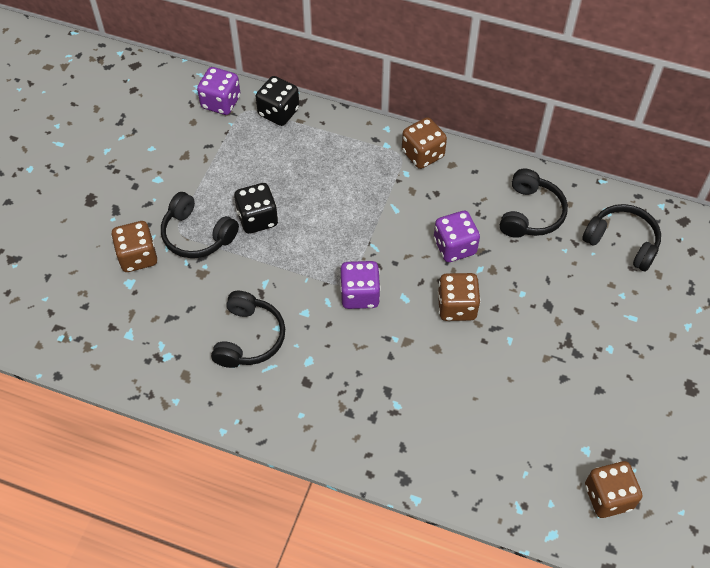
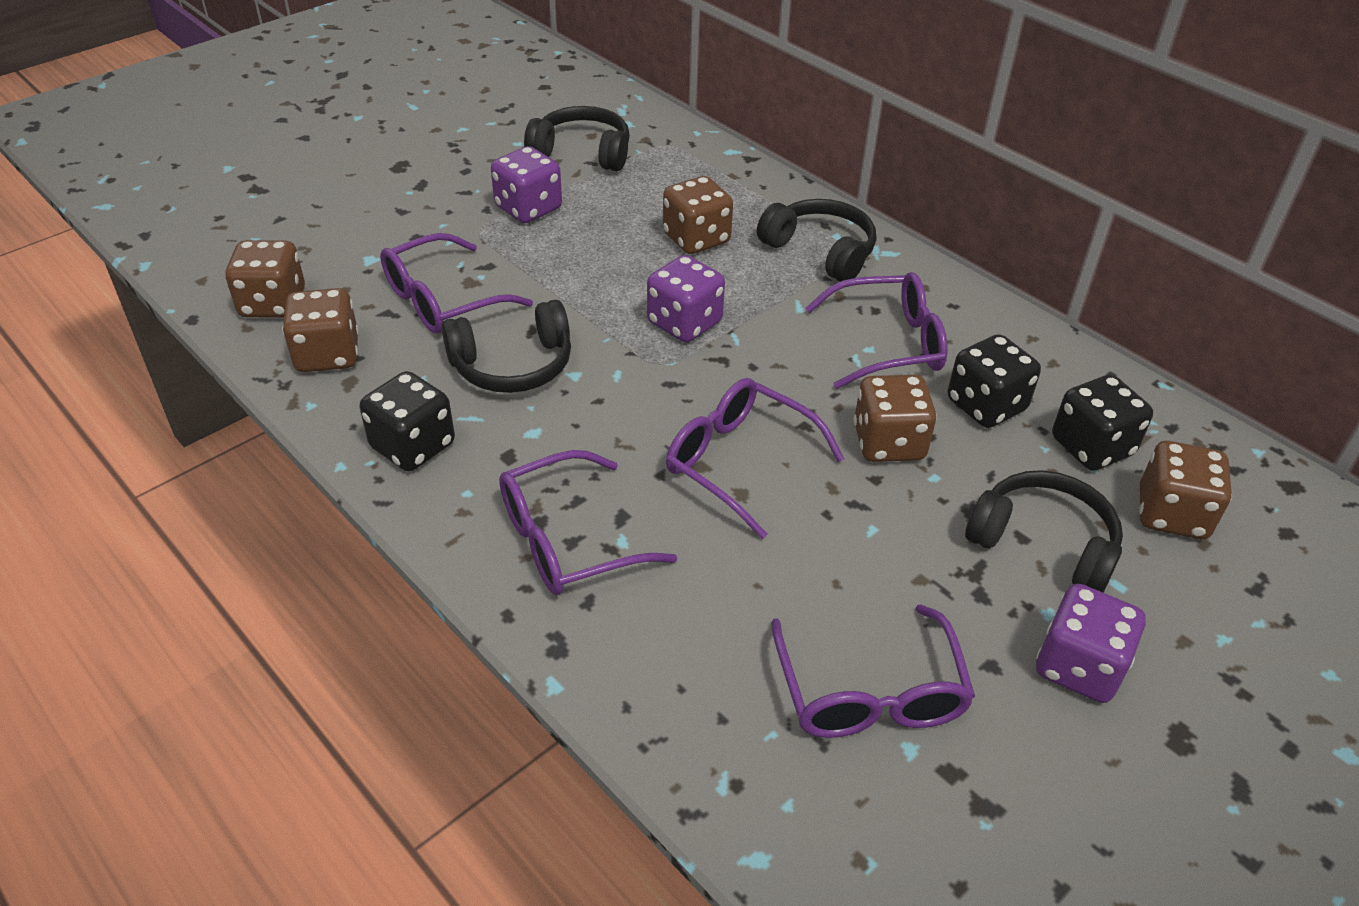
black dice: [234,183,278,234] [256,76,299,126] = 2 -> [360,371,455,471] [948,334,1041,428] [1052,375,1153,471] = 3
brown dice: [111,221,157,272] [402,117,447,169] [438,273,481,321] [585,461,642,518] = 4 -> [225,240,305,317] [282,288,359,372] [663,176,733,254] [853,375,937,462] [1139,441,1232,539] = 5
purple glasses: none = 0 -> [380,233,533,334] [499,450,677,595] [666,378,844,539] [771,604,975,738] [805,272,947,389] = 5

